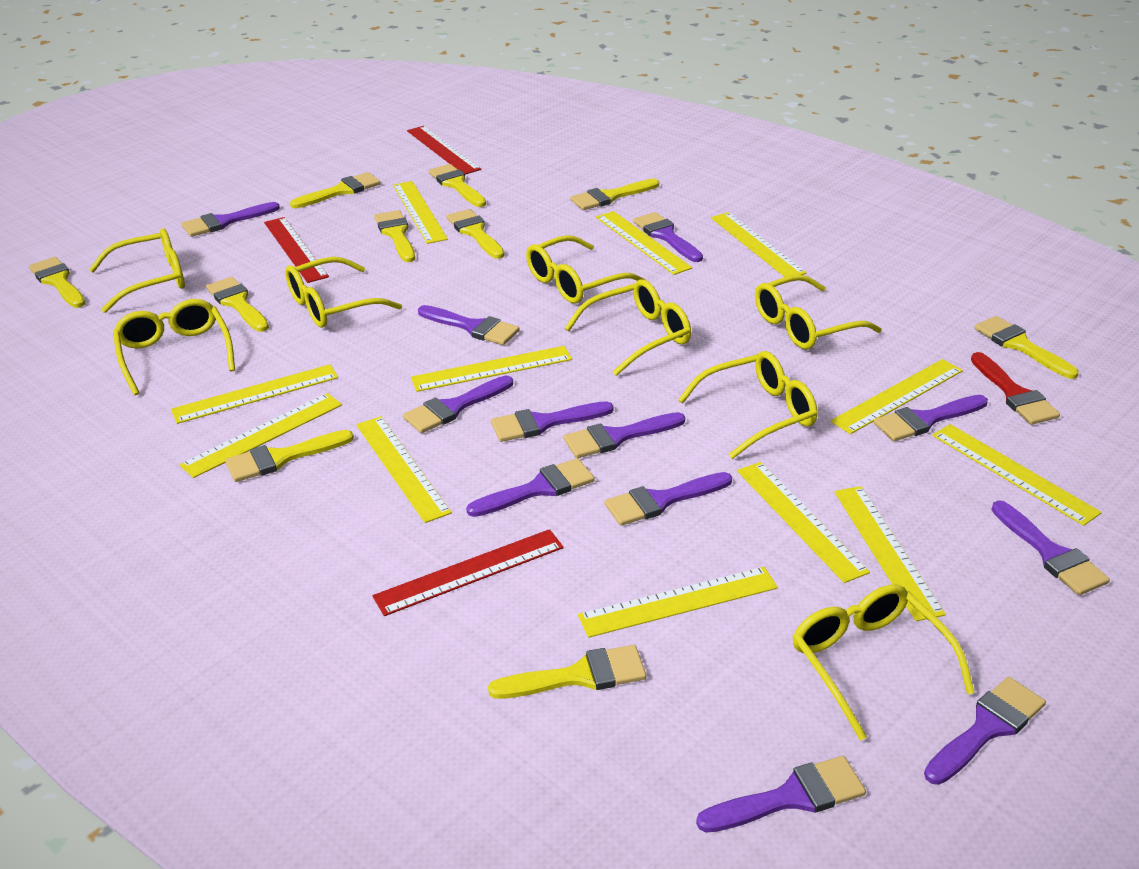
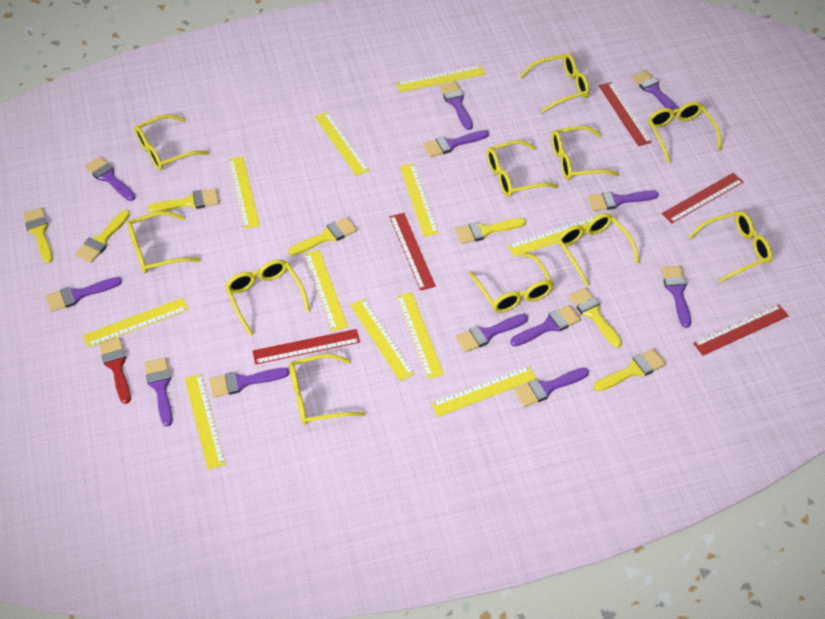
red ruler: [264,217,329,283] [372,529,564,616] [407,126,481,175] = 3 -> [252,329,360,365] [389,213,436,291] [599,82,652,146] [662,173,744,223] [693,304,789,356] = 5
yellow brush: [29,257,85,308] [206,277,269,332] [225,430,354,482] [290,172,381,208] [374,210,415,262] [429,164,486,207] [446,209,505,259] [488,645,646,699] [570,179,659,210] [974,316,1079,379] = 10 -> [23,207,53,263] [75,210,130,263] [147,189,219,212] [288,217,357,256] [455,218,526,244] [569,287,622,348] [594,349,666,391] = 7
yellow glasses: [89,228,185,313] [113,299,235,395] [285,257,402,328] [526,235,646,303] [565,279,691,376] [678,351,817,459] [755,275,882,350] [793,585,975,741] = 8 -> [127,211,201,273] [134,114,209,170] [225,259,310,336] [289,354,365,425] [469,253,554,313] [487,140,558,197] [519,53,590,113] [552,126,619,180] [557,213,640,286] [648,101,722,163] [688,211,772,283] = 11
yellow ruler: [171,364,338,424] [179,393,342,478] [356,416,452,523] [393,181,448,244] [411,346,572,392] [578,567,778,638] [596,211,692,275] [711,212,807,277] [737,462,870,583] [830,359,963,434] [834,486,946,621] [932,424,1102,526] = 12 -> [83,298,189,348] [185,374,226,470] [228,156,260,229] [304,250,348,332] [315,112,369,176] [350,298,415,381] [396,65,485,92] [396,292,444,379] [400,163,439,237] [431,366,537,417] [507,216,596,257] = 11

